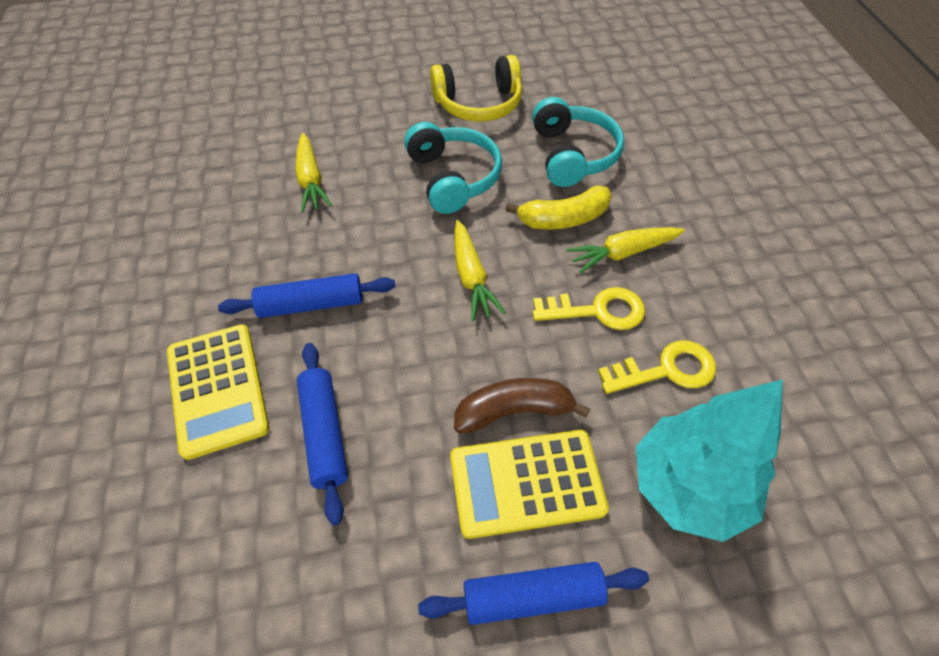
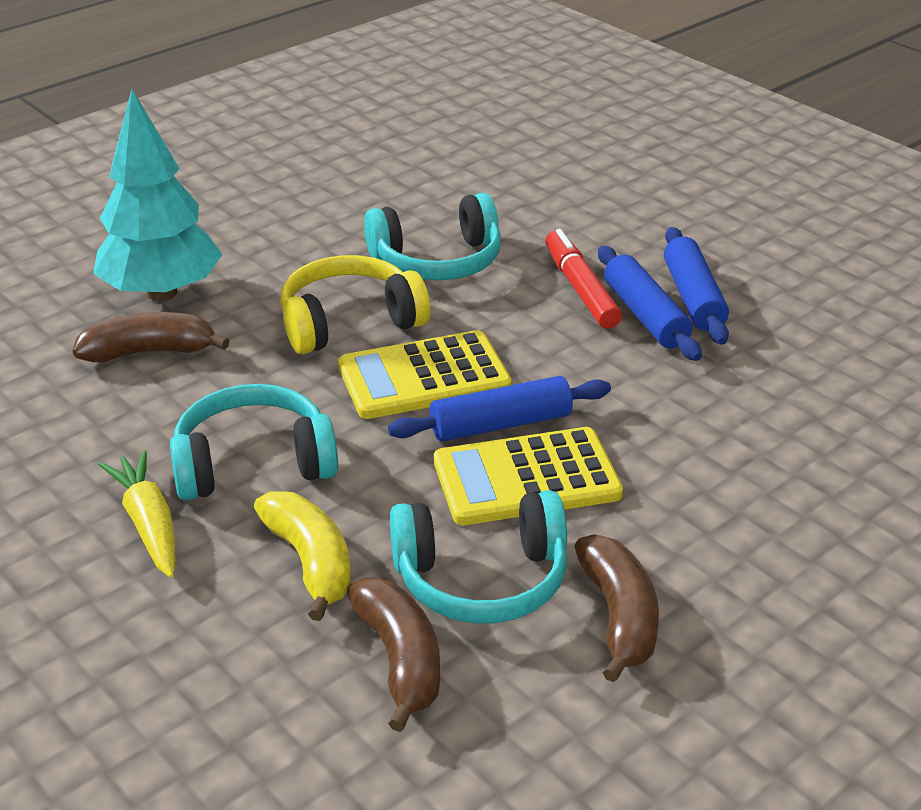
brown banana: [454,378,590,434] = 1 -> [73,312,230,362] [347,578,440,732] [574,534,659,682] = 3
red marker: none = 0 -> [545,229,622,329] = 1
turquoise headphones: [404,122,502,214] [532,97,624,187] = 2 -> [170,384,338,500] [364,193,501,280] [390,490,567,624] = 3
yellow carrot: [295,133,332,212] [454,220,506,321] [566,227,685,273] = 3 -> [99,450,176,578] = 1
yellow key: [533,287,645,330] [598,340,716,394] = 2 -> none = 0

